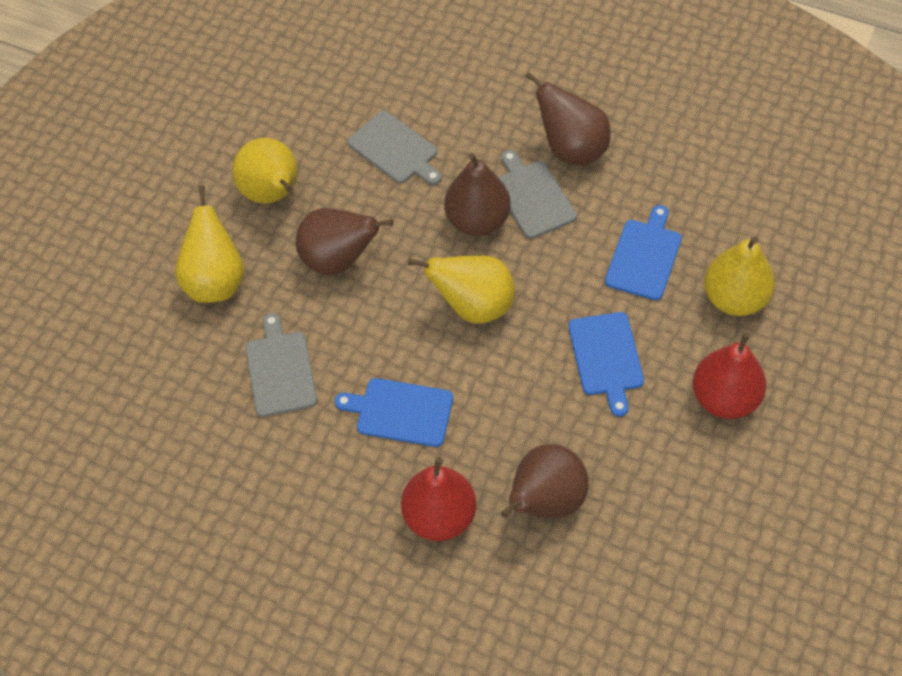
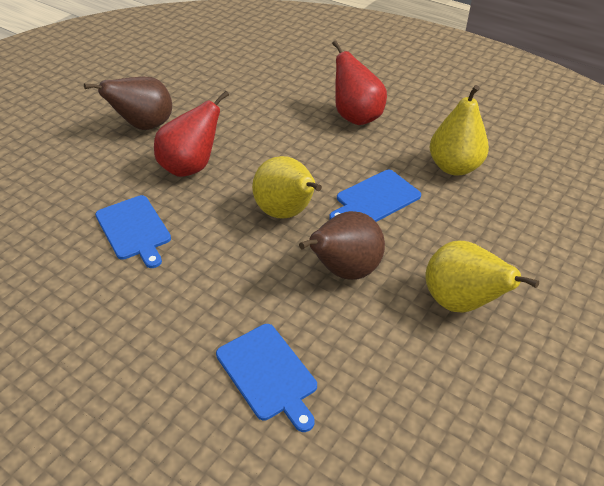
brown pear: [295,208,393,275] [444,153,511,236] [501,444,589,519] [525,72,611,166] = 4 -> [84,77,172,130] [299,211,385,280] = 2
grey cutting board: [245,313,317,417] [348,111,442,185] [498,150,577,239] = 3 -> none = 0
yellow pear: [175,185,244,303] [232,138,298,204] [408,255,515,324] [704,236,775,316] = 4 -> [252,156,322,219] [426,241,539,312] [429,85,489,176] = 3

